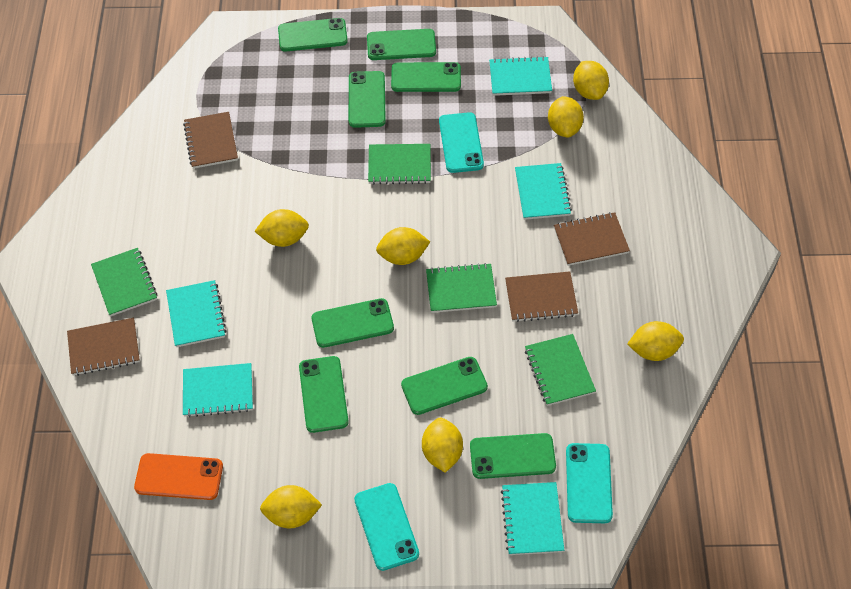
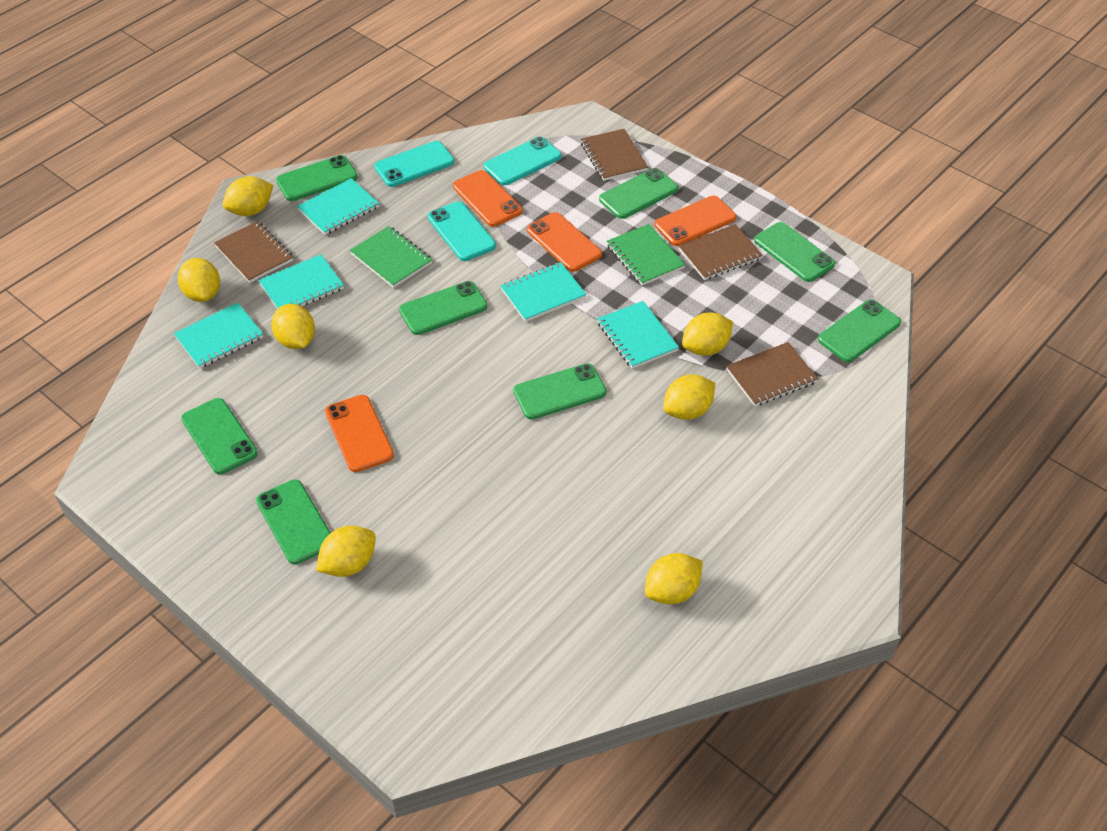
green notebook: [91,248,157,317] [368,144,431,185] [426,263,497,313] [525,334,596,406] = 4 -> [350,226,432,288] [606,224,686,286] = 2
orange phone: [134,453,223,500] = 1 -> [325,395,394,472] [453,170,522,227] [527,212,602,272] [655,196,736,246] = 4

